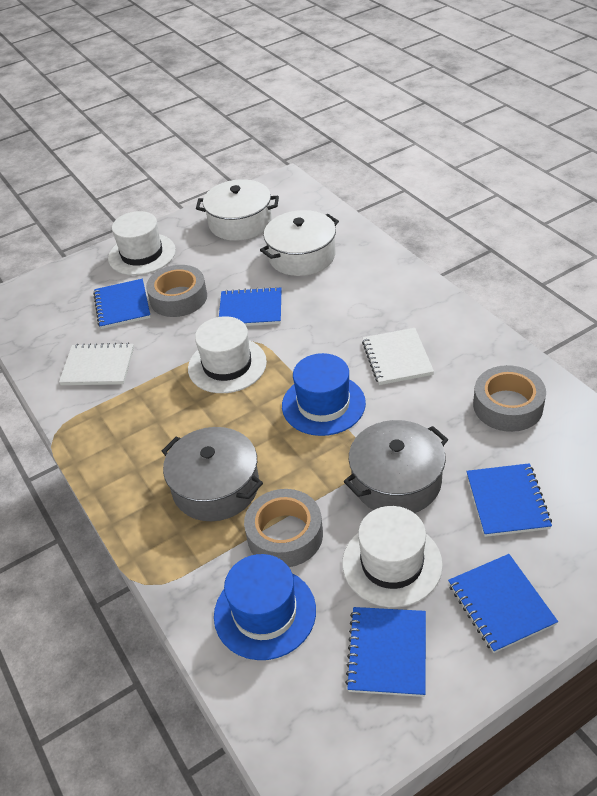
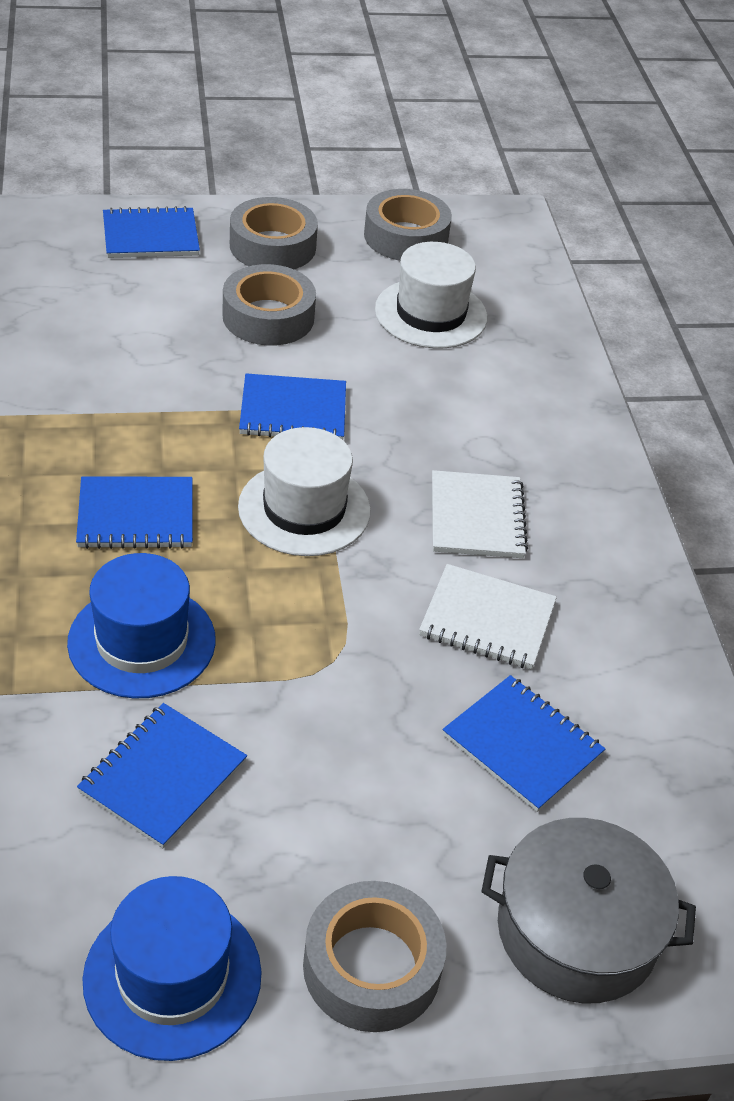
grey pot: [162,427,263,521] [344,420,448,513] = 2 -> [481,818,696,1004] = 1
grey tape: [146,265,207,317] [244,489,323,567] [473,365,546,432] = 3 -> [222,264,316,346] [230,197,318,269] [303,881,446,1032] [364,189,452,261] = 4
white hat: [108,211,176,275] [188,316,267,393] [342,506,443,608] = 3 -> [238,427,371,556] [375,242,487,348] = 2
white pot: [196,179,279,241] [260,210,339,276] = 2 -> none = 0

